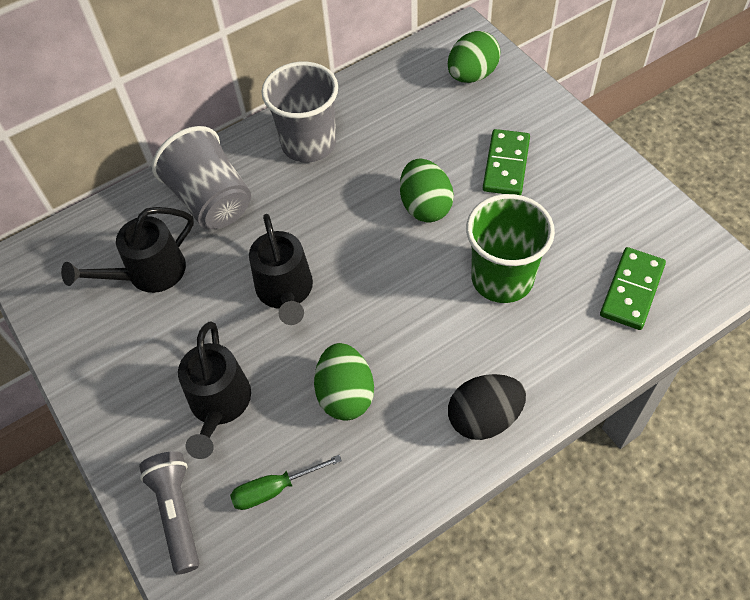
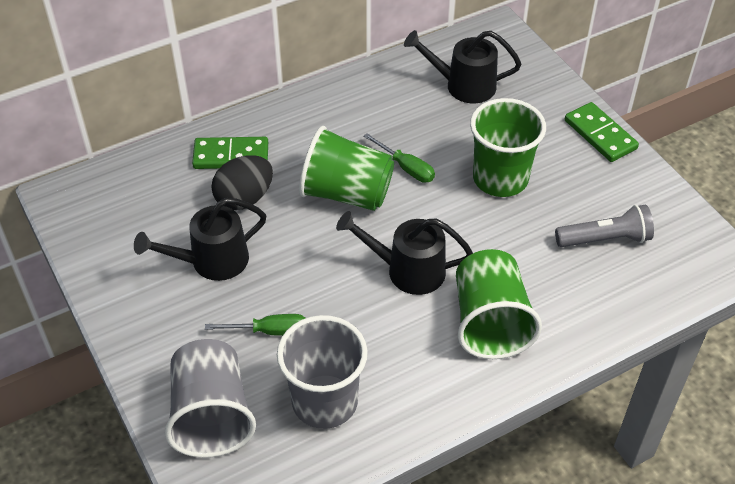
green cup: [466,194,555,303] = 1 -> [299,126,394,211] [456,249,542,359] [470,98,546,197] = 3
green egg: [314,343,374,421] [400,158,454,223] [448,31,501,83] = 3 -> none = 0
green screwdriver: [230,455,342,510] = 1 -> [205,314,305,336] [363,133,435,183] = 2

